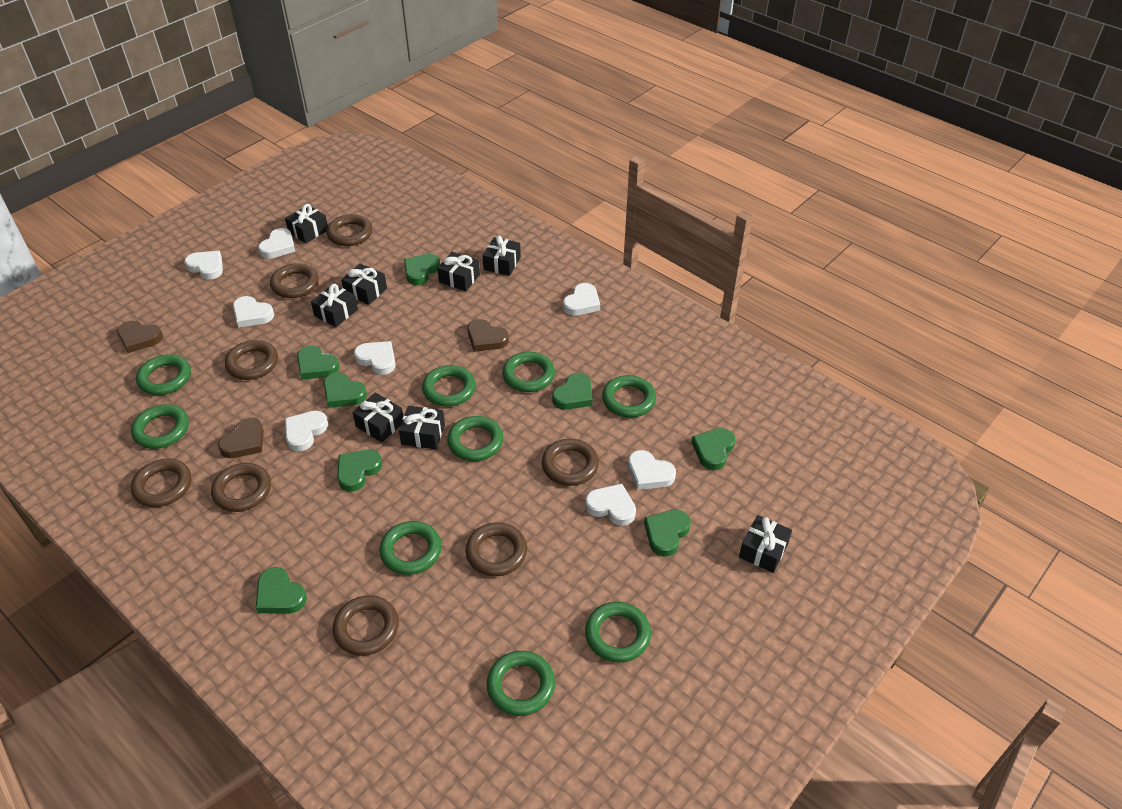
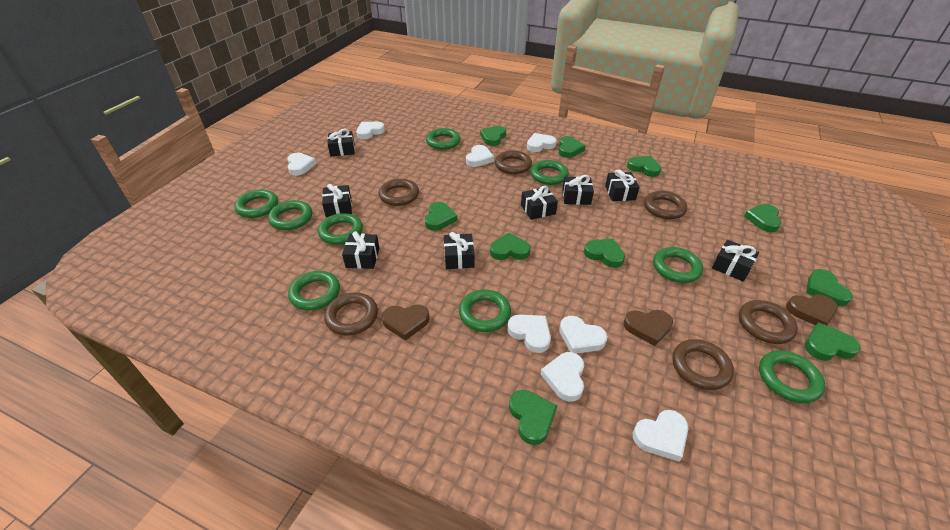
brown ring: [131,459,191,507] [211,463,271,512] [225,340,278,380] [270,263,319,298] [327,214,372,246] [333,595,399,656] [465,522,527,576] [542,439,599,486] = 8 -> [324,292,378,336] [379,179,419,206] [495,150,532,174] [644,191,687,219] [672,339,734,390] [739,300,798,344] = 6
green heart: [256,567,307,614] [297,346,339,380] [324,372,367,408] [337,450,382,492] [404,254,440,285] [552,373,593,410] [644,510,691,556] [692,428,736,470] = 8 -> [425,202,457,231] [480,126,506,146] [490,233,531,260] [509,390,557,445] [559,136,585,158] [584,239,625,268] [627,156,661,177] [744,204,781,232] [805,322,861,361] [806,269,853,306] = 10

